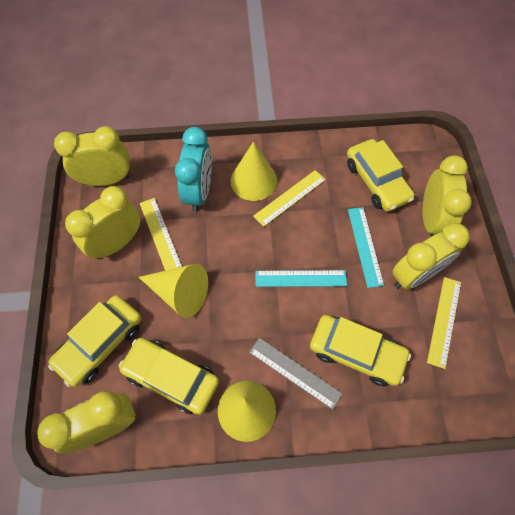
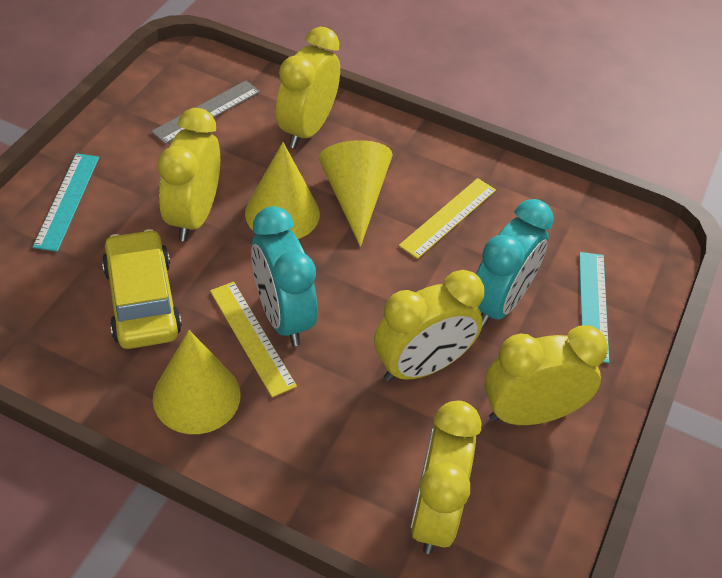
turquoise clock: [175,127,212,212] = 1 -> [251,206,317,346] [476,199,554,327] = 2
yellow car: [48,295,141,387] [119,338,219,415] [310,315,411,386] [347,139,415,212] = 4 -> [102,229,182,349] = 1
yellow ruler: [140,198,182,271] [253,170,326,227] [427,277,461,369] = 3 -> [210,282,297,397] [399,178,496,259] = 2

